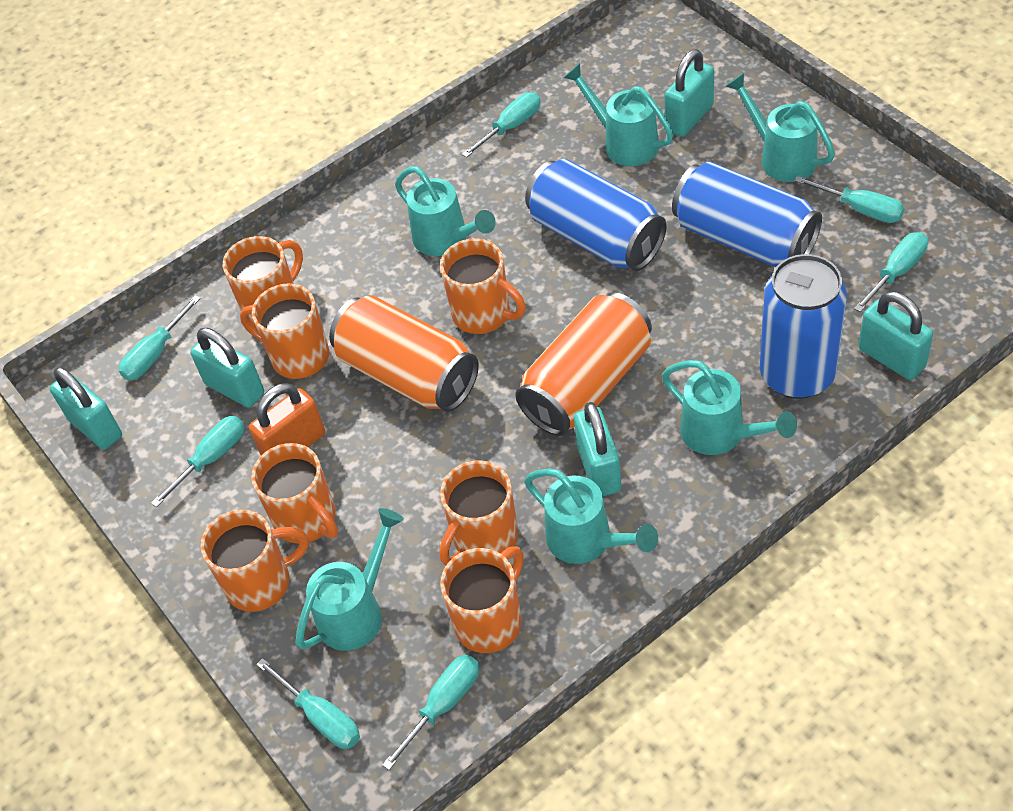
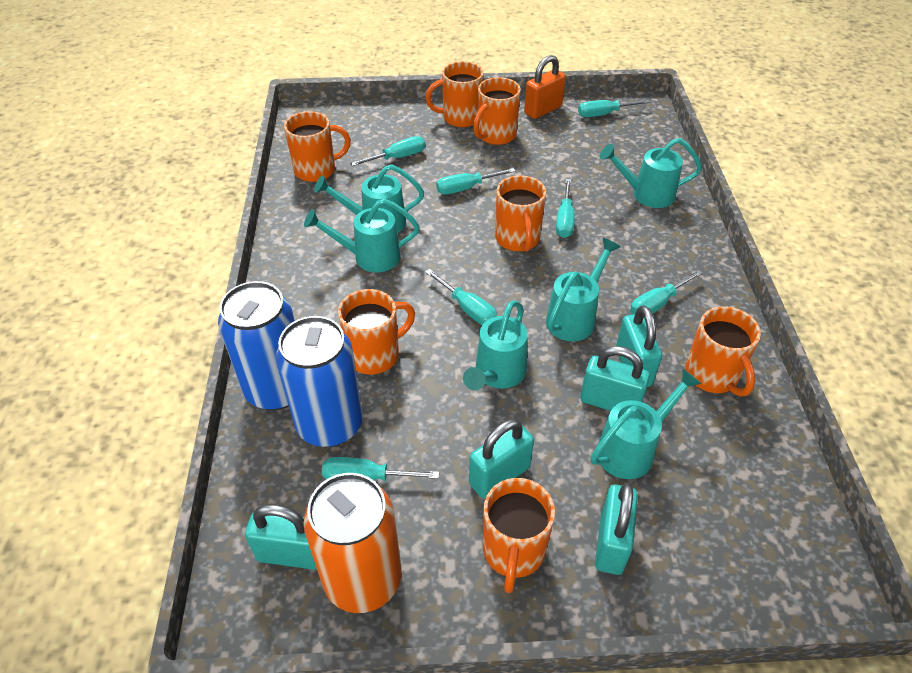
blue can: [525,159,666,271] [672,162,822,267] [760,254,847,399] = 3 -> [218,281,295,410] [276,316,363,447] = 2
orange can: [329,295,479,412] [515,292,652,436] = 2 -> [304,473,402,613] = 1

